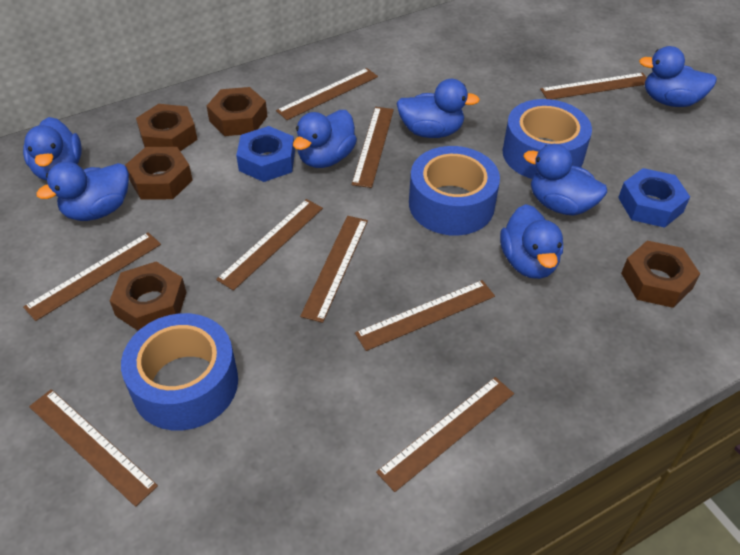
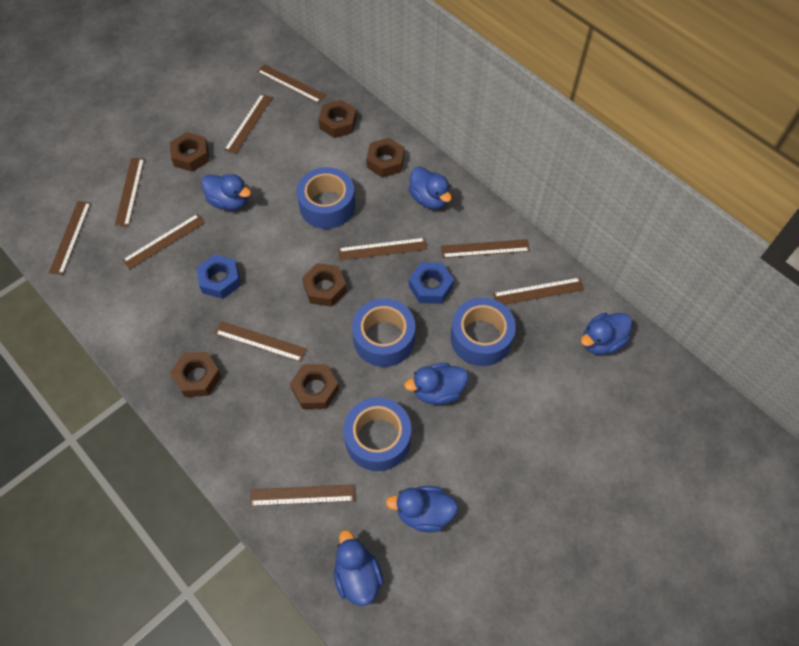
blue duck: [23,117,82,181] [36,162,129,221] [293,110,357,168] [397,79,480,138] [500,204,563,279] [524,144,607,216] [639,46,717,107] = 7 -> [201,174,251,210] [334,530,383,606] [386,486,458,532] [404,363,468,405] [408,167,452,209] [581,313,632,355] = 6
blue tape: [121,313,238,431] [409,146,500,235] [502,99,592,179] = 3 -> [297,167,355,229] [343,397,411,471] [352,298,415,367] [451,298,516,366] = 4
brown nut: [110,262,187,331] [125,147,193,200] [136,104,198,151] [207,87,267,136] [621,241,700,308] = 5 -> [170,132,209,172] [170,352,221,397] [290,364,339,409] [302,263,347,307] [318,100,357,138] [366,138,405,178] = 6
brown ruler: [23,232,161,321] [29,389,158,507] [216,199,323,291] [276,68,378,120] [300,216,368,323] [352,107,394,188] [355,280,495,351] [376,377,514,492] [540,73,647,99] = 9 -> [49,201,91,275] [115,158,144,227] [122,214,205,269] [215,321,307,362] [224,94,273,154] [250,484,354,506] [257,64,326,103] [338,238,427,261] [441,239,530,258] [493,277,584,305] = 10

